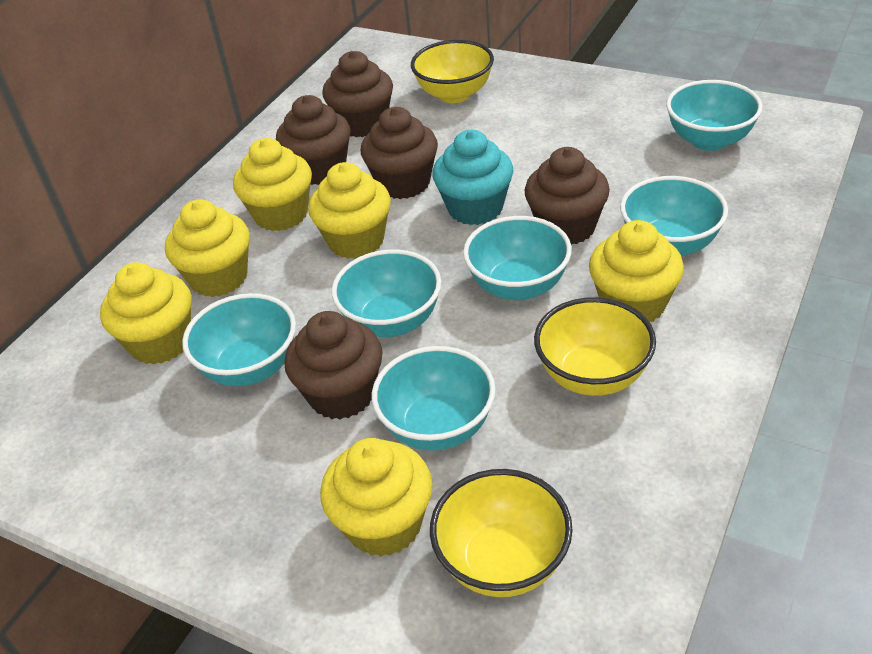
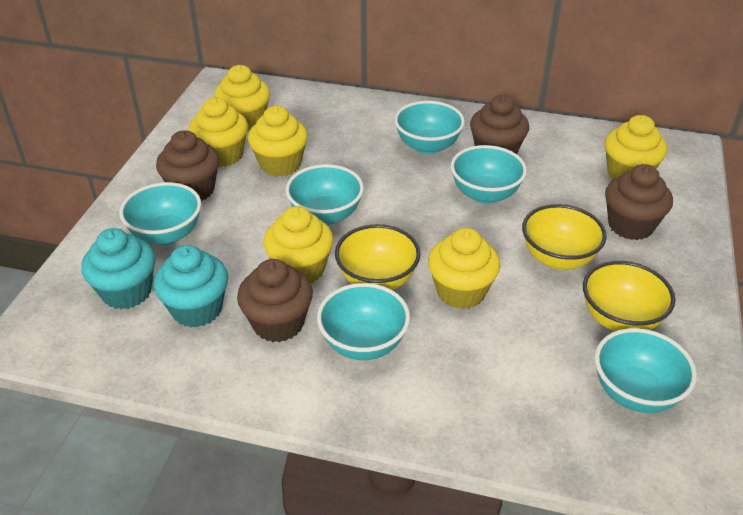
brown cupcake: [276,95,351,185] [284,311,383,420] [322,51,393,137] [361,107,438,199] [525,147,610,245] = 5 -> [156,130,219,202] [237,259,313,342] [470,95,529,154] [605,164,673,240] = 4
turquoise cupcake: [432,130,513,225] = 1 -> [81,228,156,309] [153,245,228,327] = 2

